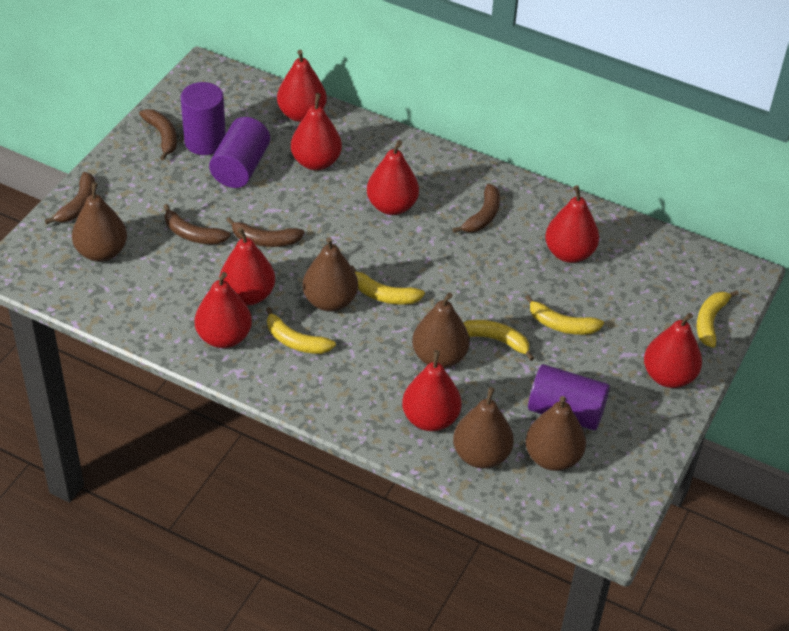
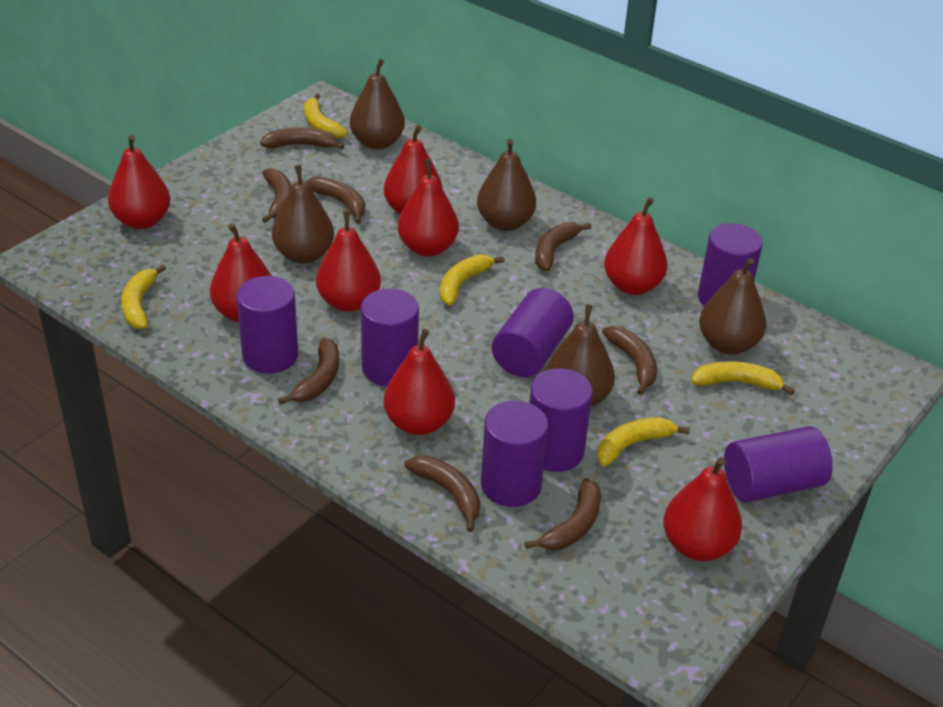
brown banana: [45,172,95,224] [139,109,177,161] [163,204,231,244] [226,217,304,247] [453,184,500,233] = 5 -> [260,127,344,150] [262,168,291,223] [278,338,339,405] [305,176,365,224] [404,456,480,532] [525,478,601,550] [535,222,592,271] [602,326,657,395] = 8
purple cylinder: [180,82,226,155] [209,117,270,188] [528,364,610,430] = 3 -> [236,276,298,374] [361,288,419,386] [481,401,548,507] [492,288,574,377] [529,368,593,472] [698,223,763,306] [724,426,833,502] = 7

